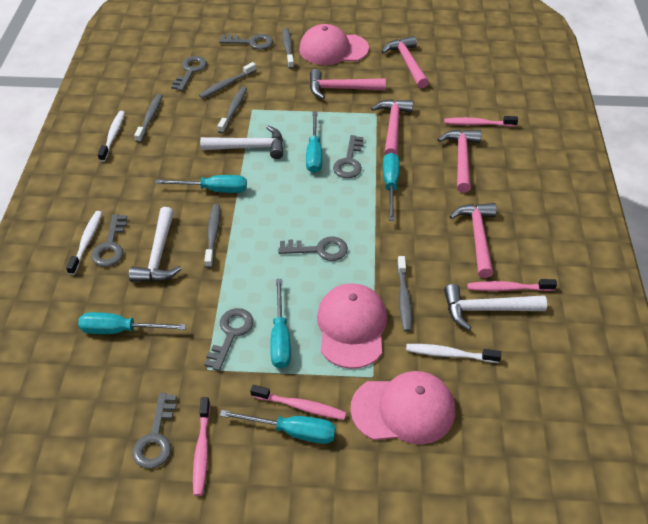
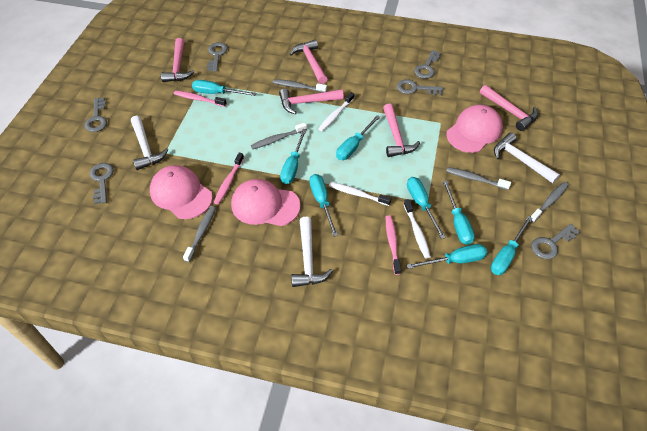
grey key: [91,214,127,267] [132,393,177,469] [171,56,207,91] [204,308,254,371] [219,34,273,50] [278,236,348,261] [333,135,364,178] = 7 -> [85,98,107,132] [90,163,114,204] [207,42,228,72] [397,79,443,95] [414,50,441,79] [532,224,580,259] = 6
grey toothbrush: [134,94,163,143] [199,62,256,99] [204,204,220,268] [218,87,247,134] [282,28,294,69] [397,256,412,332] = 6 -> [183,206,216,262] [251,122,307,149] [273,79,327,92] [446,167,511,190] [531,182,569,223] = 5
pink toothbrush: [193,397,211,496] [250,385,346,420] [444,116,518,127] [467,279,557,291] = 4 -> [174,90,227,107] [214,153,244,204] [386,215,401,275] = 3
turquoise screwdriver: [78,312,186,334] [155,175,247,193] [220,410,336,444] [270,279,291,369] [306,112,322,173] [383,153,400,221] = 6 -> [192,80,256,96] [280,129,307,184] [309,174,338,237] [336,115,380,160] [407,177,446,239] [407,244,487,269] [443,180,475,245] [491,216,532,275] = 8

